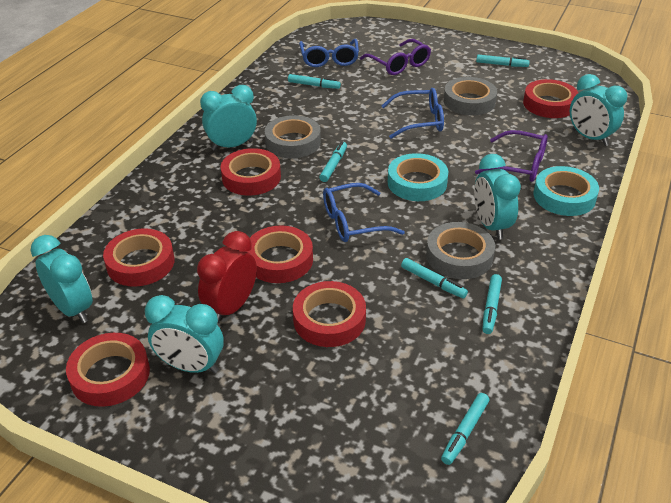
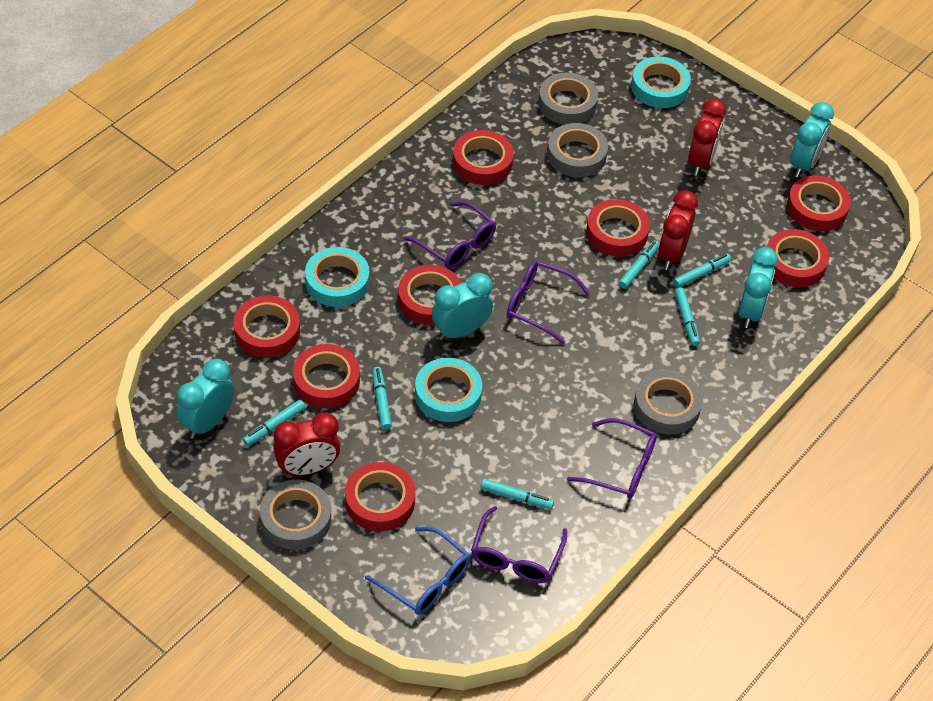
blue glasses: [299,39,359,67] [323,183,405,242] [382,88,444,139] = 3 -> [365,526,471,615] = 1
grey tape: [265,115,321,158] [426,222,495,279] [444,77,497,115] = 3 -> [260,480,331,550] [539,73,598,125] [547,123,608,177] [634,370,703,434] = 4
purple glasses: [360,39,431,75] [475,130,548,182] = 2 -> [404,201,496,268] [471,506,567,583] [507,260,590,344] [567,418,657,499] = 4
red clock: [197,231,257,323] = 1 -> [273,412,340,476] [658,190,698,270] [688,98,726,176] = 3
red tape: [66,333,150,407] [103,228,174,287] [221,148,281,195] [247,225,313,283] [293,281,366,347] [523,79,578,118] = 6 -> [234,295,300,358] [293,344,360,408] [345,462,415,531] [398,265,461,325] [453,130,514,185] [586,199,650,257] [767,229,829,288] [787,175,851,231] = 8
turquoise clock: [30,235,93,323] [145,295,224,373] [200,85,257,151] [474,154,521,240] [570,74,628,146] = 5 -> [177,359,234,439] [432,273,493,340] [738,247,778,328] [790,102,834,177] = 4
turquoise tape: [388,153,448,201] [534,166,599,216] = 2 -> [305,247,369,307] [415,358,482,422] [631,56,691,108] = 3

